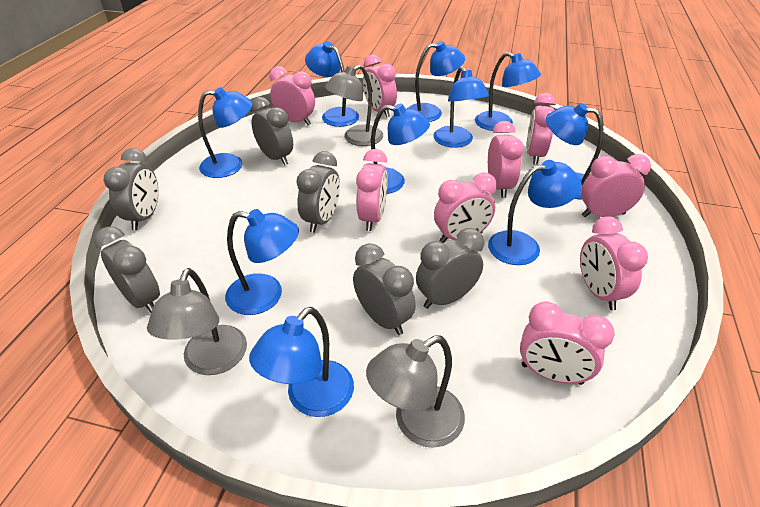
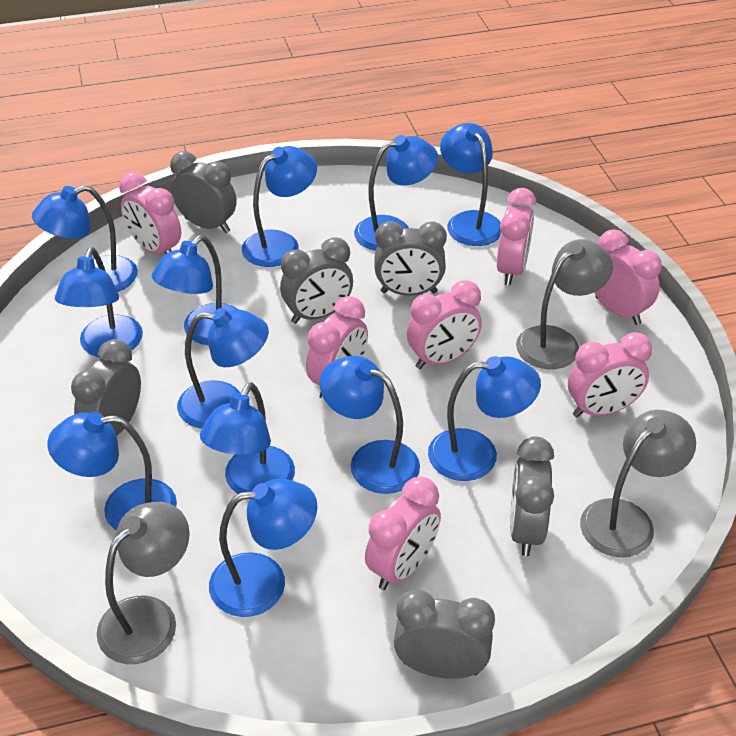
blue lamp: [198,87,253,178] [225,209,299,315] [249,307,354,417] [305,41,359,127] [371,103,430,194] [407,41,465,122] [433,66,489,148] [475,52,541,131] [488,160,582,265] [546,103,603,199] = 10 -> [32,185,138,292] [47,412,177,531] [55,247,143,358] [152,235,239,345] [177,308,269,429] [200,382,295,494] [209,479,317,617] [242,146,317,267] [319,356,420,494] [354,135,438,251] [428,356,541,481] [440,123,501,246] = 12
pink clock: [269,66,315,125] [356,149,388,231] [363,55,397,118] [434,173,497,243] [488,121,524,198] [520,301,615,385] [526,93,556,165] [580,216,648,310] [581,154,651,217] = 9 -> [119,172,181,254] [306,296,368,399] [365,477,441,590] [407,280,482,369] [497,188,536,285] [568,332,652,418] [594,229,662,325] = 7

